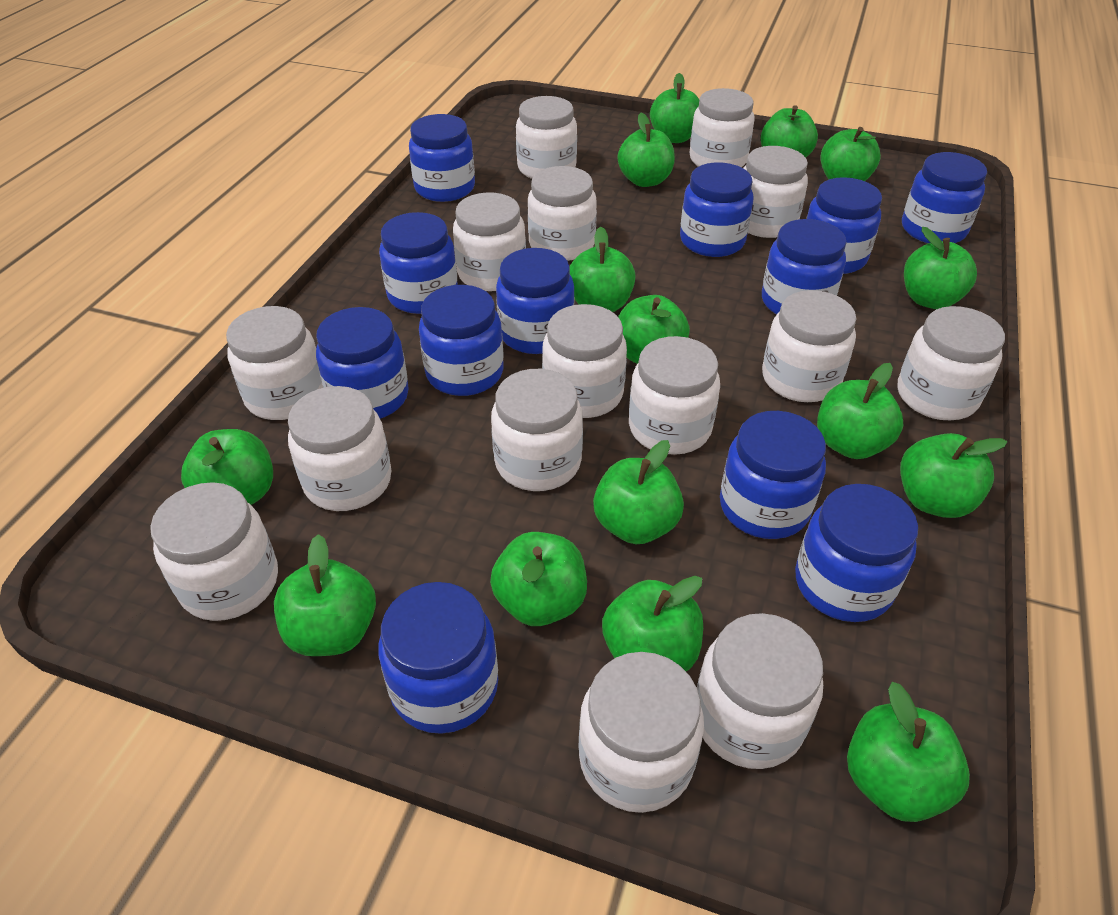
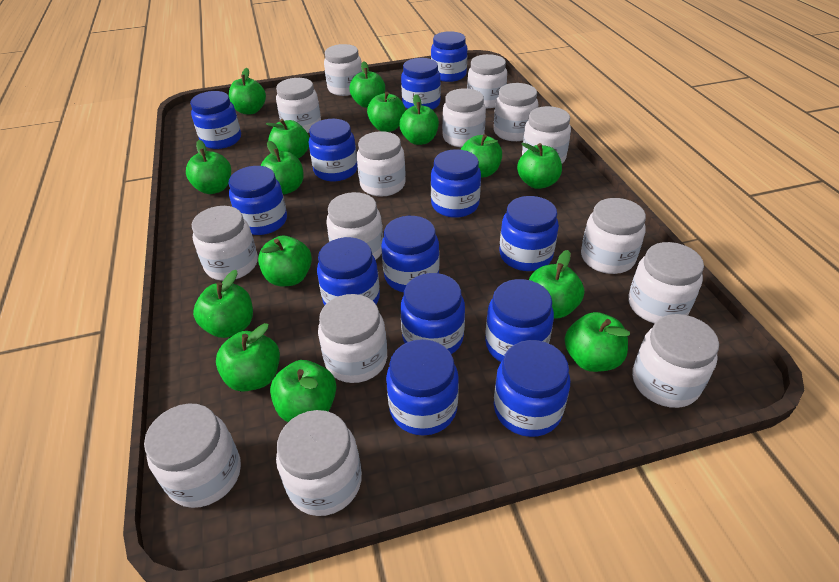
blue jar: [316,307,409,419] [378,582,498,734] [379,212,458,314] [409,114,475,202] [419,285,504,396] [496,248,575,354] [680,162,754,257] [720,411,826,539] [762,219,846,315] [795,484,918,622] [806,177,882,274] [902,152,987,243] = 12 -> [190,91,241,149] [229,166,287,235] [309,119,357,181] [317,237,380,305] [381,216,439,292] [386,339,459,436] [401,58,441,110] [401,273,465,354] [431,31,467,82] [431,149,481,218] [485,279,554,362] [494,340,570,437] [500,196,559,271] = 13

